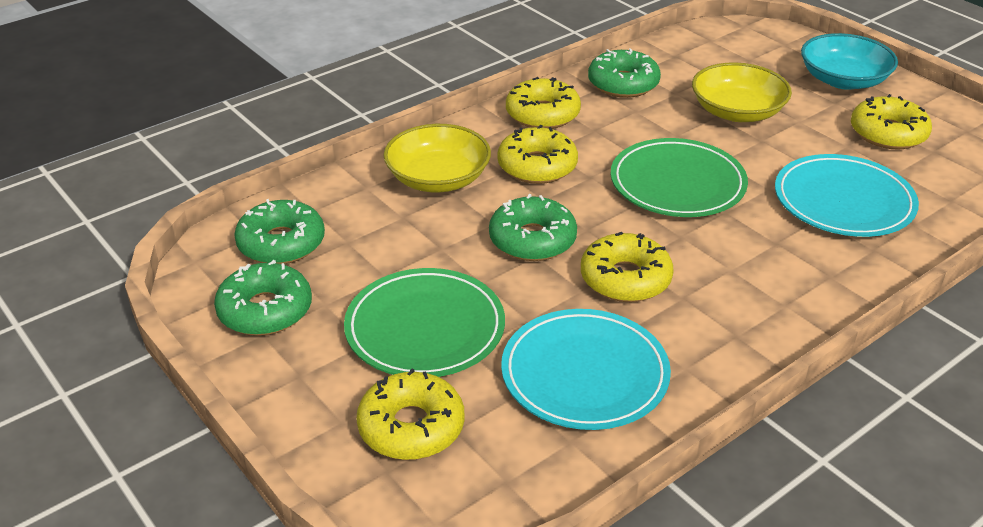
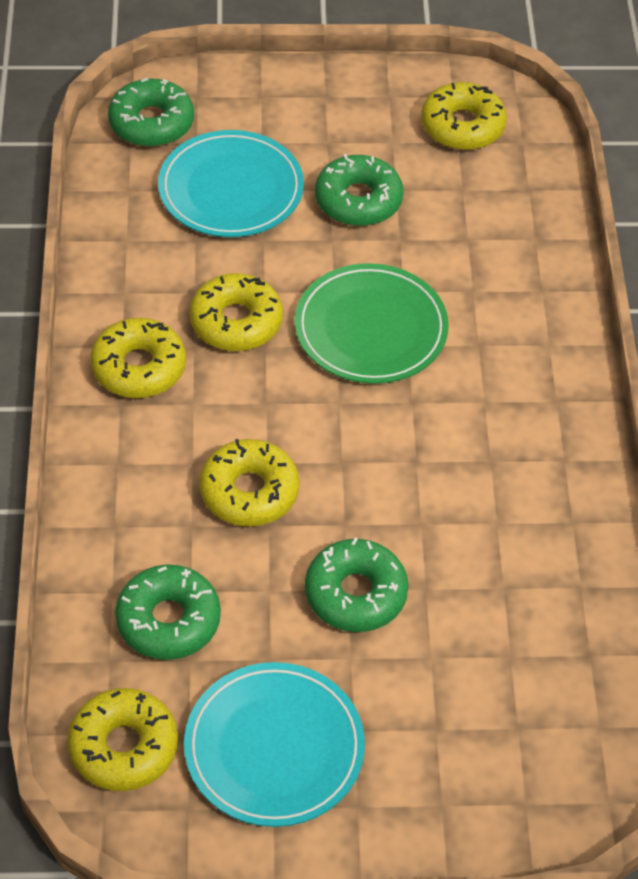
green plate: [344,268,505,377] [610,138,748,217] = 2 -> [295,263,449,384] = 1
turquoise bowl: [801,33,898,90] = 1 -> none = 0
yellow bowl: [383,124,491,192] [692,62,792,122] = 2 -> none = 0

